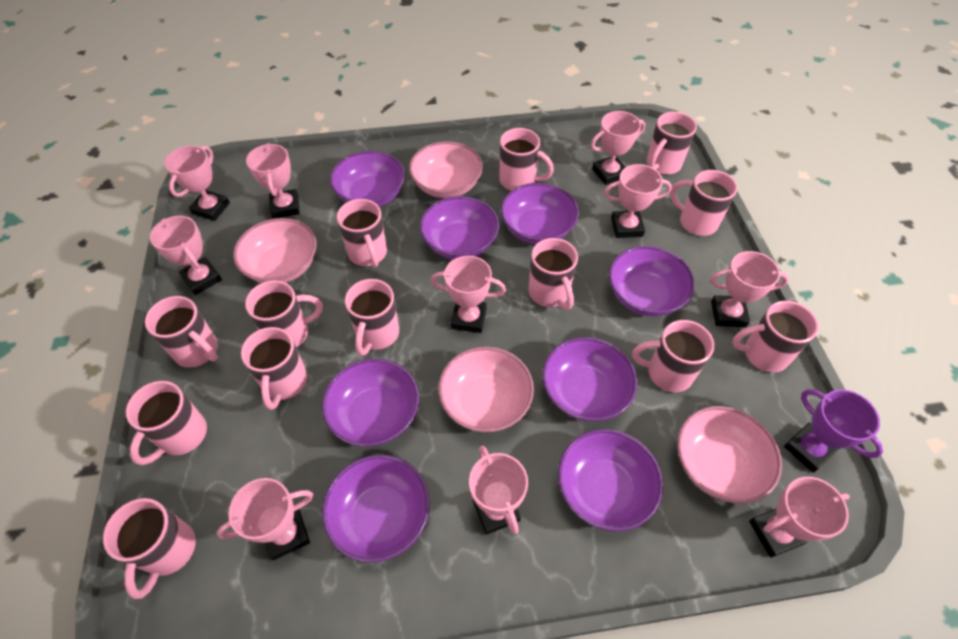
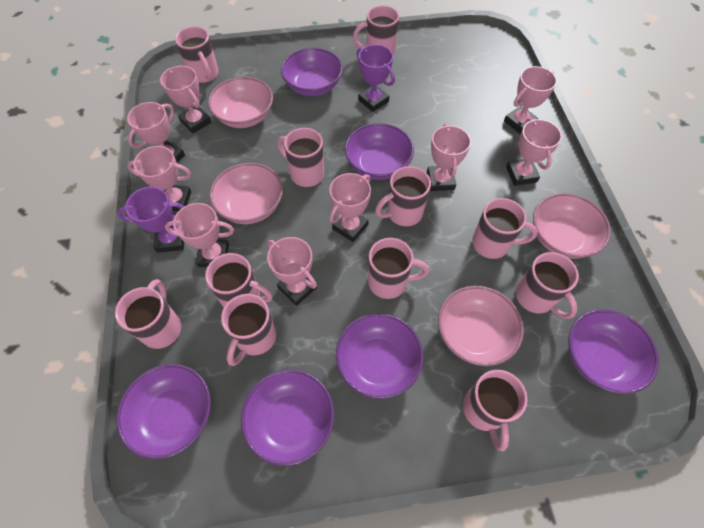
pink mug: [103,498,196,599] [126,381,207,465] [145,296,218,368] [241,327,307,410] [245,280,323,348] [337,199,387,268] [345,279,399,356] [500,128,554,191] [529,238,578,310] [632,320,714,392] [647,112,697,175] [670,170,737,236] [732,301,818,373] = 13 -> [115,279,181,349] [175,26,219,83] [205,253,273,308] [221,294,277,366] [277,128,324,187] [353,6,399,56] [368,238,429,299] [375,166,431,226] [463,370,528,451] [472,198,538,259] [516,252,579,319] = 11
pink trophy: [150,216,222,295] [164,146,230,221] [217,478,313,560] [246,143,300,218] [431,256,506,333] [469,445,528,535] [591,111,646,185] [604,164,672,238] [710,251,789,327] [749,477,850,558] = 10 -> [127,102,185,163] [127,146,191,211] [160,66,212,134] [165,203,234,267] [267,237,317,306] [329,173,371,242] [427,124,471,191] [504,66,557,134] [506,118,562,186] = 9
purple bowl: [322,358,419,447] [322,455,430,562] [330,151,405,207] [420,196,499,259] [501,183,579,245] [542,337,637,421] [558,429,663,531] [609,246,695,316] = 8 -> [116,364,211,460] [241,369,334,466] [281,48,343,96] [336,313,423,399] [345,123,414,180] [568,309,659,394] = 6
purple trophy: [784,389,883,473] = 1 -> [117,187,185,253] [356,44,395,112] = 2

